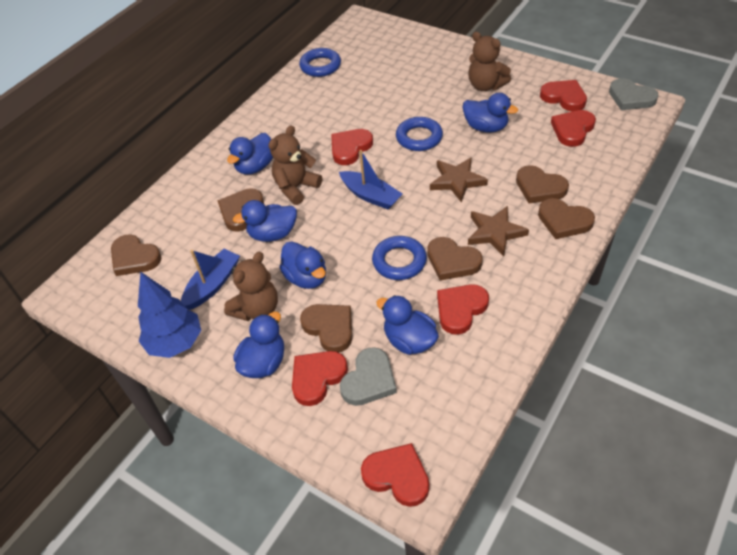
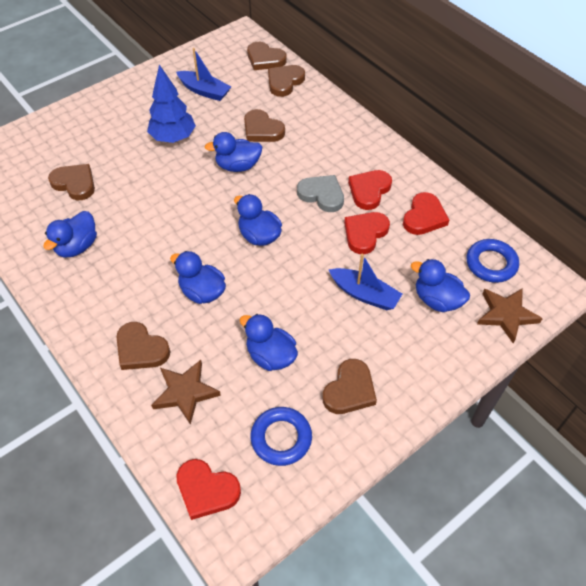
blue ring: [299,48,341,77] [372,236,427,280] [396,117,443,151] = 3 -> [251,407,312,466] [466,239,519,283] = 2
brown teddy bear: [224,252,278,321] [268,125,322,205] [468,32,511,91] = 3 -> none = 0
grey heart: [340,347,397,406] [609,78,659,110] = 2 -> [297,175,344,212] = 1
red heart: [292,351,348,406] [331,129,373,165] [361,443,429,507] [437,284,489,335] [540,80,587,111] [551,110,596,147] = 6 -> [176,459,241,520] [344,212,390,254] [348,170,392,210] [403,192,449,235] = 4

